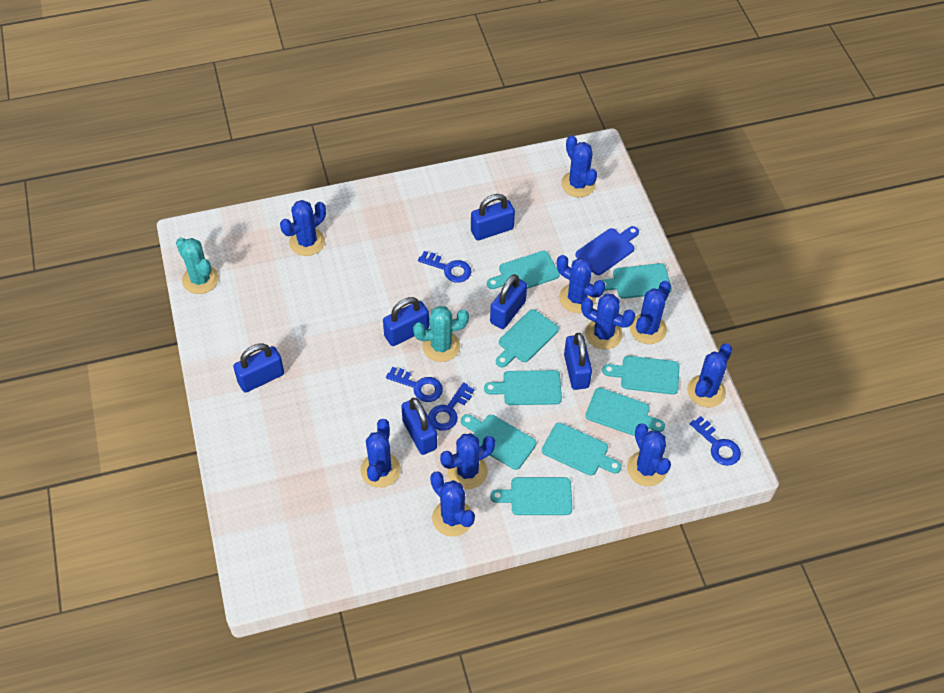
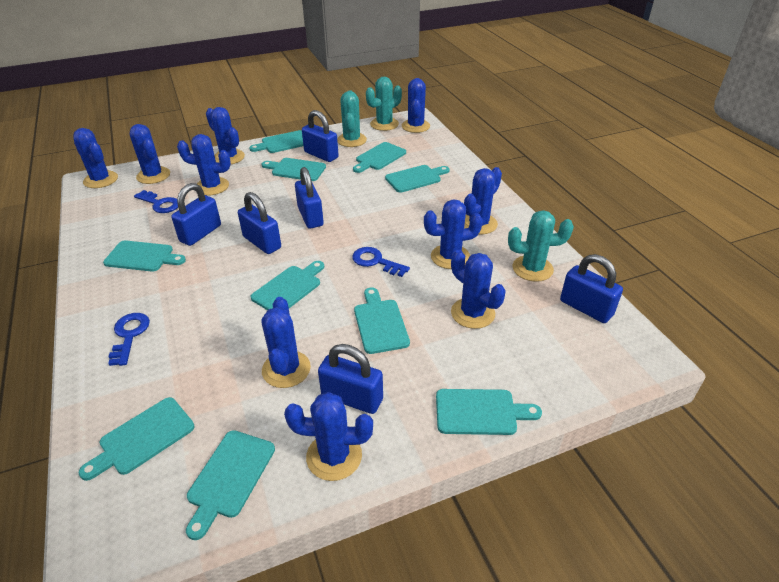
blue cutting board: [576,226,639,275] = 1 -> none = 0
blue key: [386,367,443,402] [418,251,472,283] [428,382,474,431] [690,416,741,466] = 4 -> [108,313,150,366] [134,190,178,213] [352,247,410,277] = 3
turquoise cactus: [176,238,219,294] [413,306,469,362] = 2 -> [337,90,367,147] [366,77,402,131] [508,210,574,282] = 3
turquoise cutting board: [461,414,537,470] [484,370,562,405] [487,251,560,289] [490,477,572,515] [496,309,559,367] [542,423,622,476] [585,388,665,436] [602,263,672,299] [602,356,679,395] = 9 -> [78,397,195,481] [103,240,186,272] [186,430,275,540] [249,130,303,153] [250,261,324,310] [262,158,326,181] [353,142,406,173] [354,287,410,354] [385,165,450,193] [436,389,542,435] = 10

